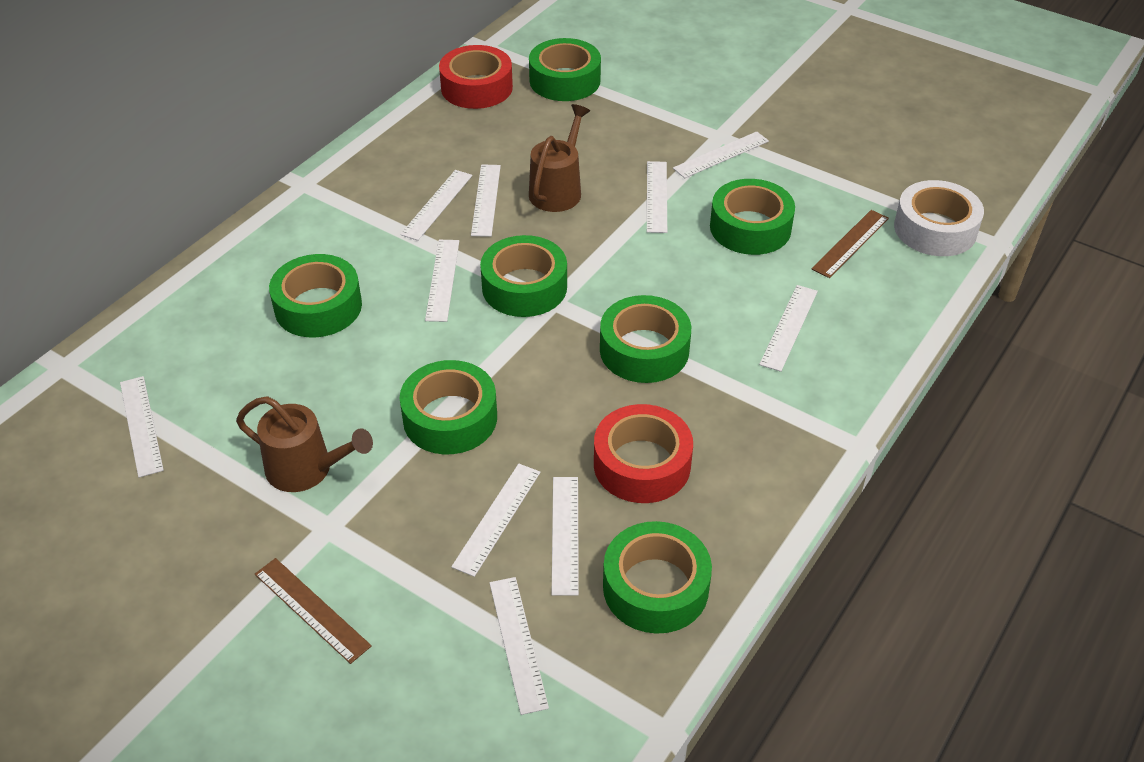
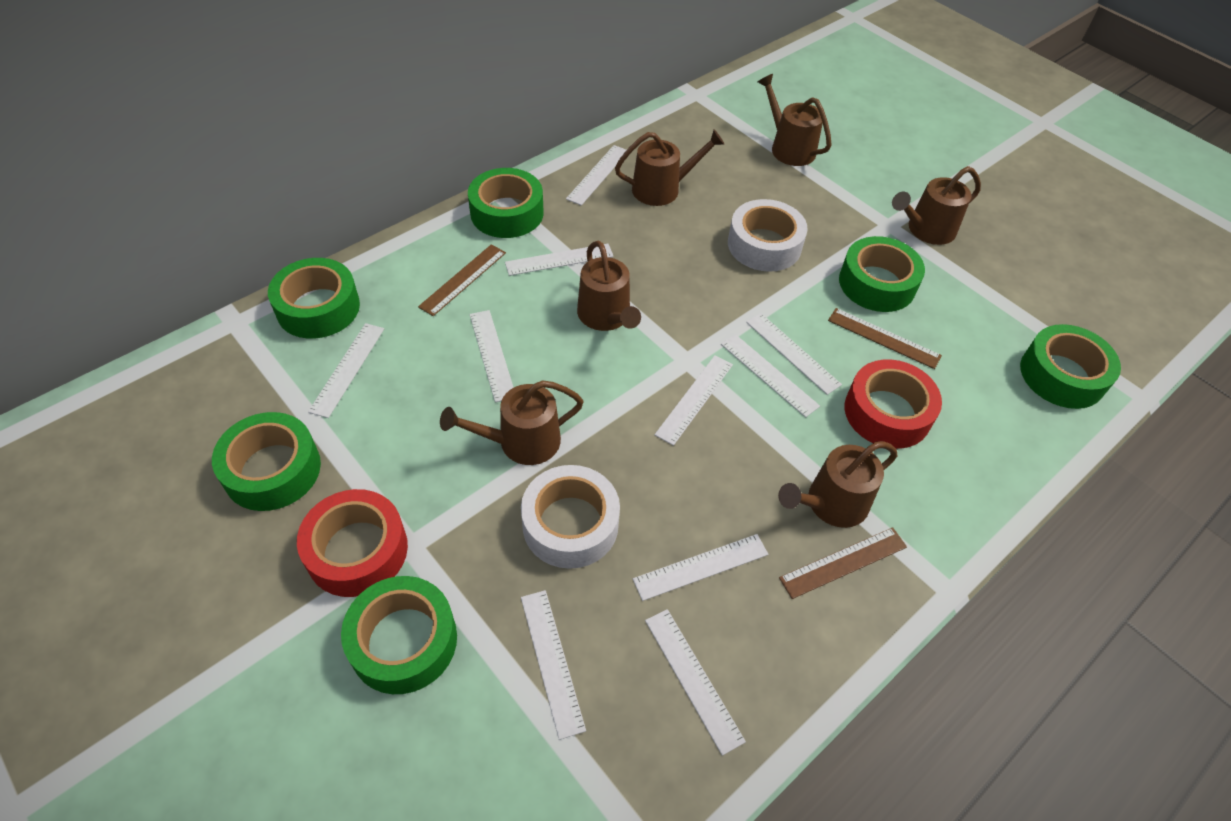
brown ruler: [255,558,372,664] [811,210,889,278] = 2 -> [418,244,506,316] [779,527,907,599] [828,308,942,369] = 3
brown watering can: [236,396,373,492] [529,104,590,212] = 2 -> [440,380,584,465] [577,241,641,331] [615,130,725,206] [758,74,831,166] [778,441,897,528] [892,166,981,245] = 6
green tape: [269,254,362,337] [400,360,497,454] [480,235,567,317] [529,38,601,101] [600,295,691,383] [603,521,712,634] [710,179,795,255] = 7 -> [212,412,321,511] [268,258,360,339] [341,576,457,694] [468,168,543,238] [839,236,925,312] [1020,324,1121,409] = 6
white tape: [894,180,984,256] = 1 -> [521,465,620,569] [728,199,808,272] = 2

